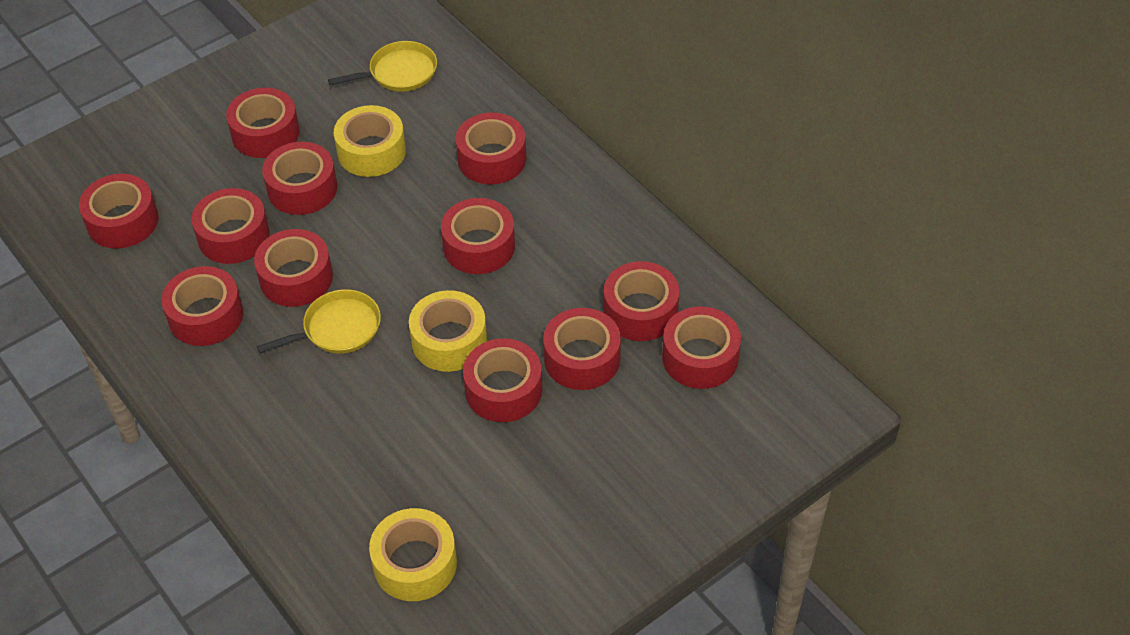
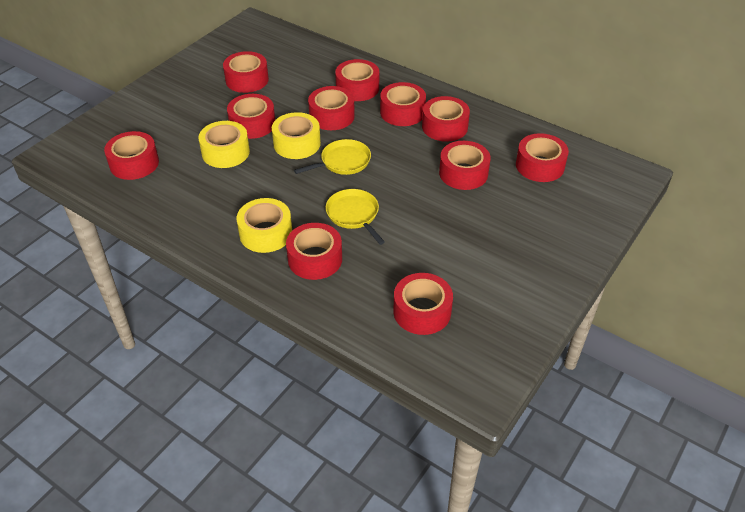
red tape: [79,174,158,248] [161,266,243,346] [191,188,270,264] [226,88,300,158] [254,229,333,307] [262,142,337,215] [441,198,515,274] [456,112,526,185] [463,338,542,422] [543,308,621,390] [603,261,679,341] [662,306,741,389] = 12 -> [104,131,159,180] [223,51,269,93] [227,94,275,139] [286,223,342,280] [308,86,355,130] [335,59,379,101] [380,82,426,126] [393,273,453,335] [422,96,470,142] [439,141,491,190] [516,133,569,182] = 11

